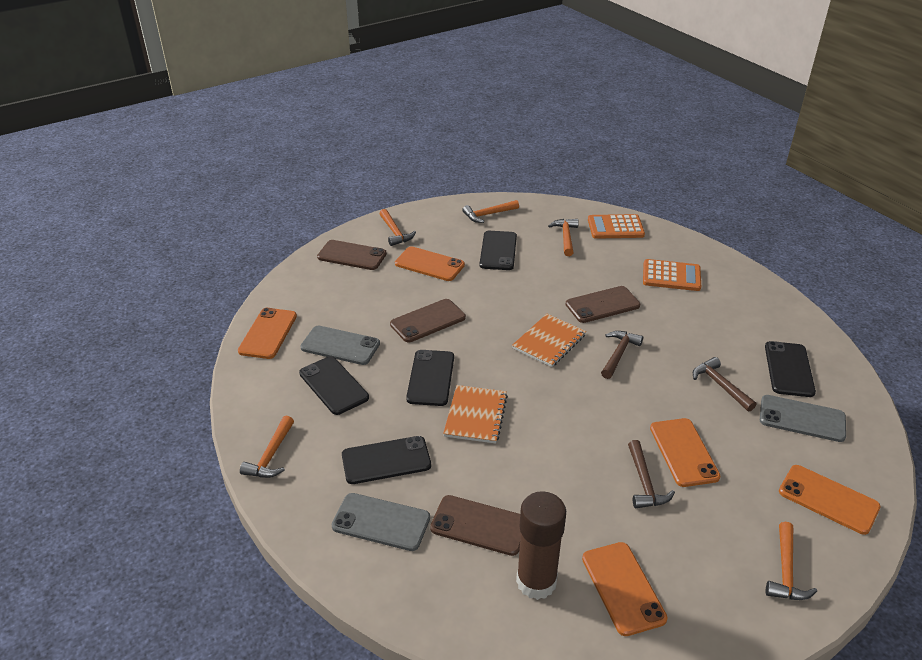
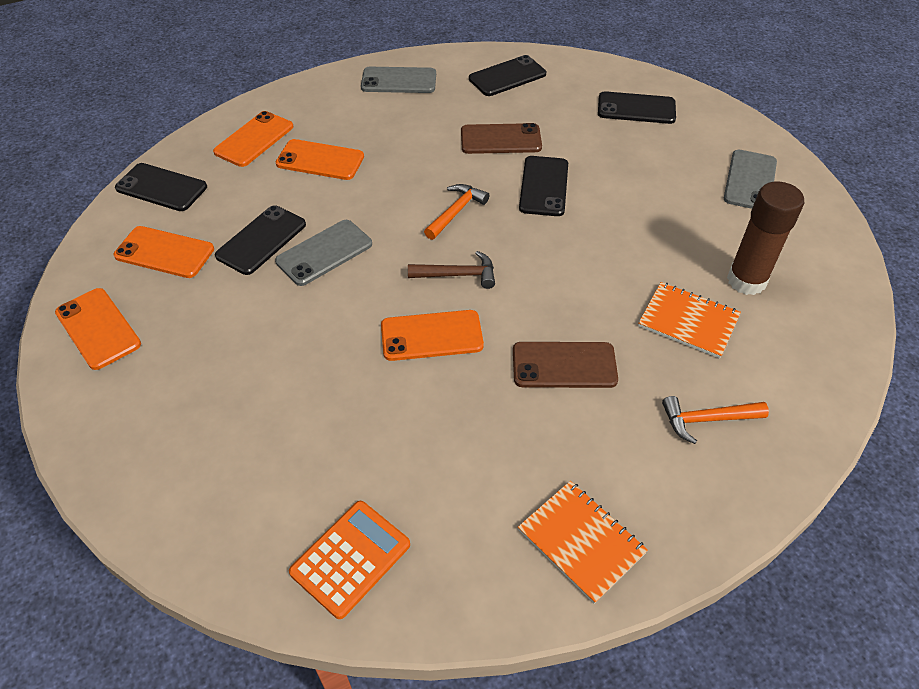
brown hammer: [601,331,643,379] [628,440,675,508] [693,357,756,412] = 3 -> [408,251,495,289] = 1
brown phone: [317,240,387,270] [390,299,466,342] [430,495,521,556] [565,286,640,323] = 4 -> [461,123,542,154] [513,342,618,388] = 2
orange calculator: [588,214,645,239] [643,259,701,291] = 2 -> [289,501,410,619] = 1
orange hammer: [240,416,294,478] [379,209,416,246] [462,200,519,223] [548,219,579,256] [766,522,817,600] = 5 -> [424,184,489,240] [662,396,769,444] = 2

